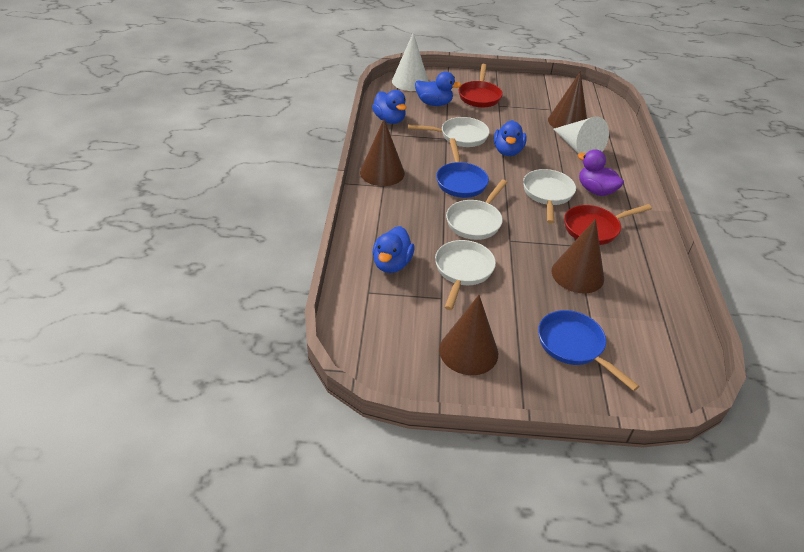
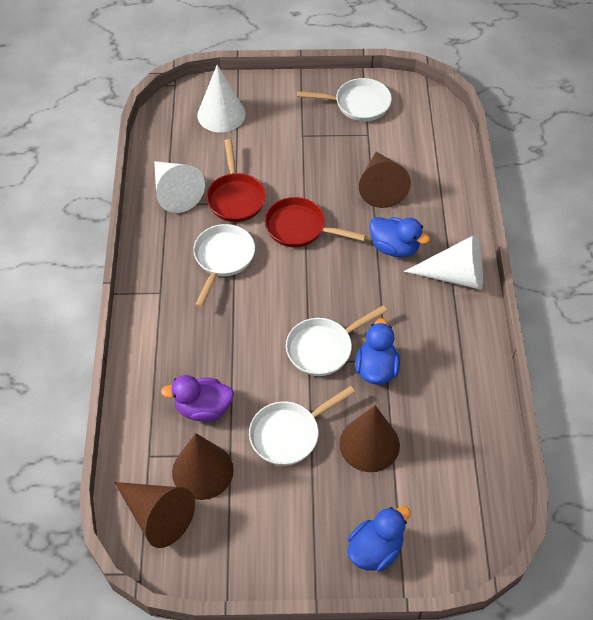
blue duck: [372,90,406,124] [372,226,414,273] [415,72,461,106] [494,120,527,156] = 4 -> [347,506,411,572] [355,318,400,384] [369,217,430,257] = 3
blue pan: [436,138,489,198] [538,310,640,391] = 2 -> none = 0
white cone: [392,33,429,91] [553,116,609,154] = 2 -> [154,161,205,213] [197,65,246,132] [404,235,483,290] = 3

